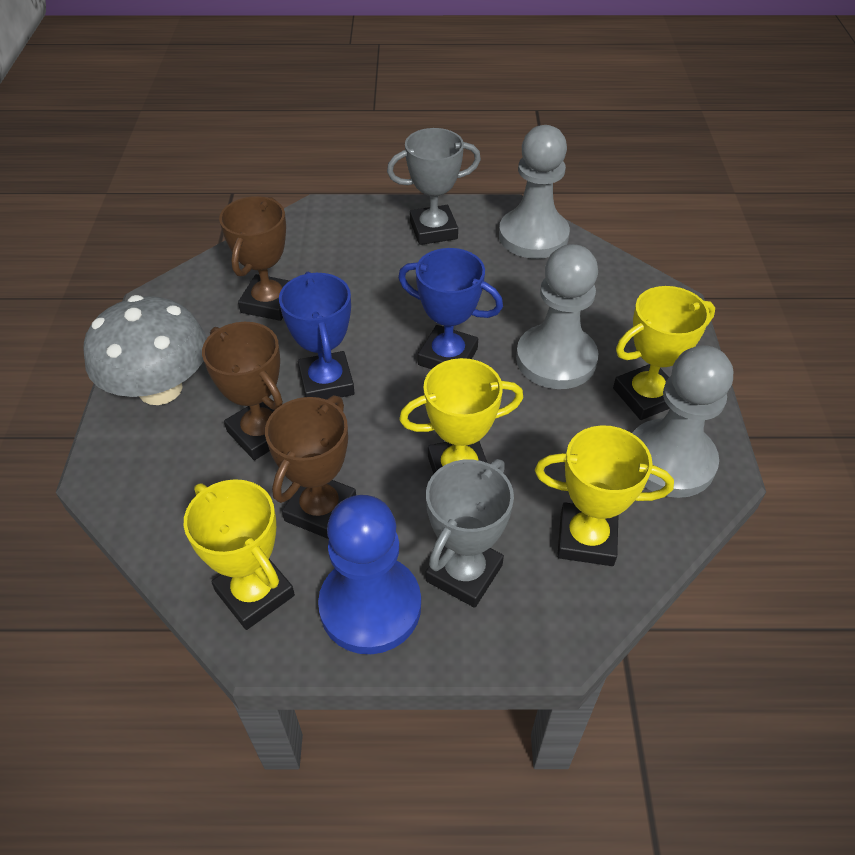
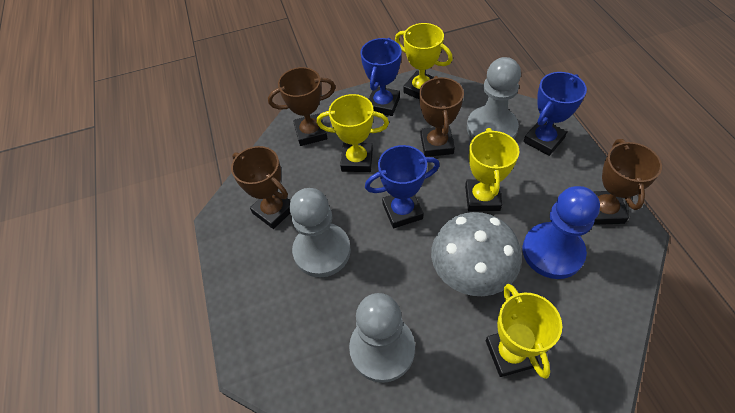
blue trophy: [279,272,355,400] [398,248,503,369] = 2 -> [361,38,402,116] [365,145,440,228] [523,72,587,156] = 3
brown trophy: [202,322,283,460] [219,196,289,321] [265,395,356,539] = 3 -> [231,146,290,229] [268,67,335,146] [419,76,464,157] [593,139,662,225] = 4
grey trophy: [387,128,481,245] [426,459,514,608] = 2 -> none = 0

